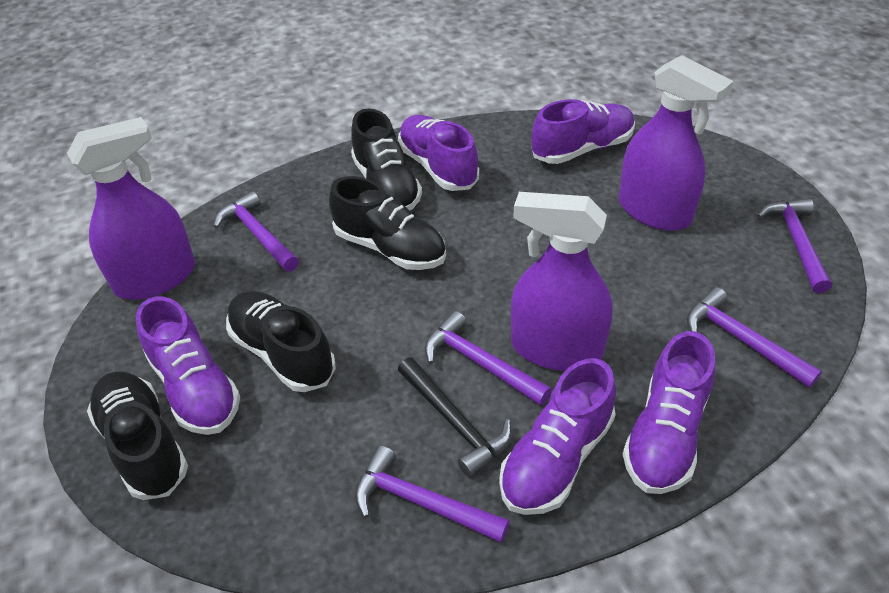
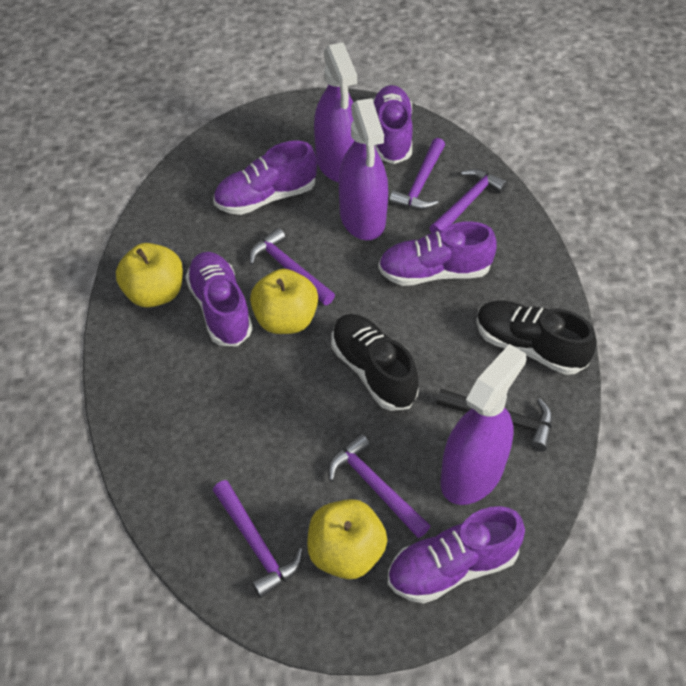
black shoe: [87,371,188,500] [226,291,336,392] [329,176,446,270] [351,108,422,211] = 4 -> [331,314,419,411] [476,300,596,375] = 2
yellow apple: none = 0 -> [116,243,183,308] [250,269,318,334] [307,499,387,579] = 3

